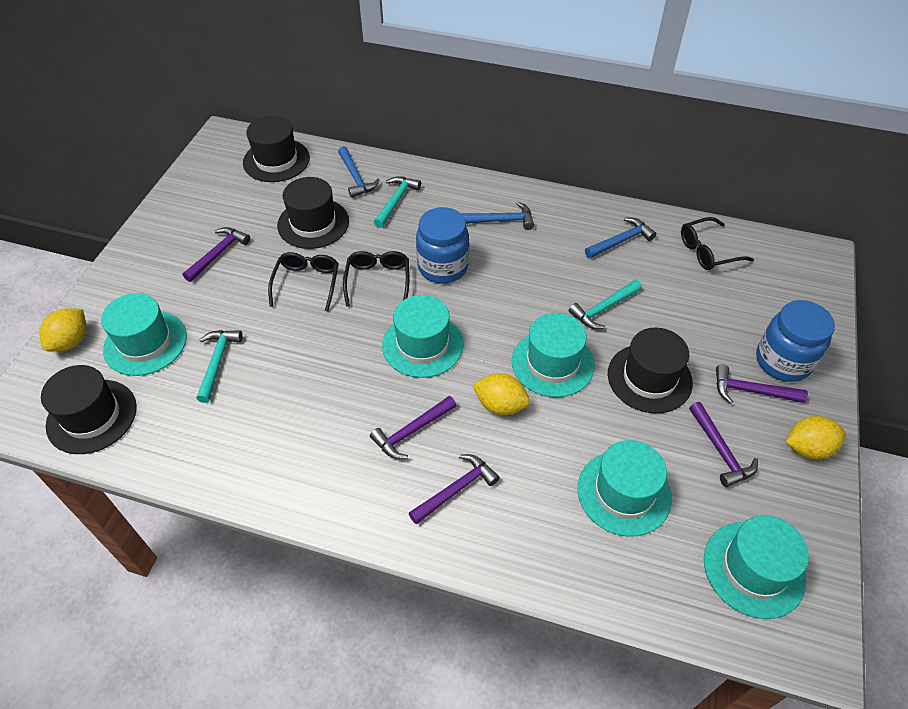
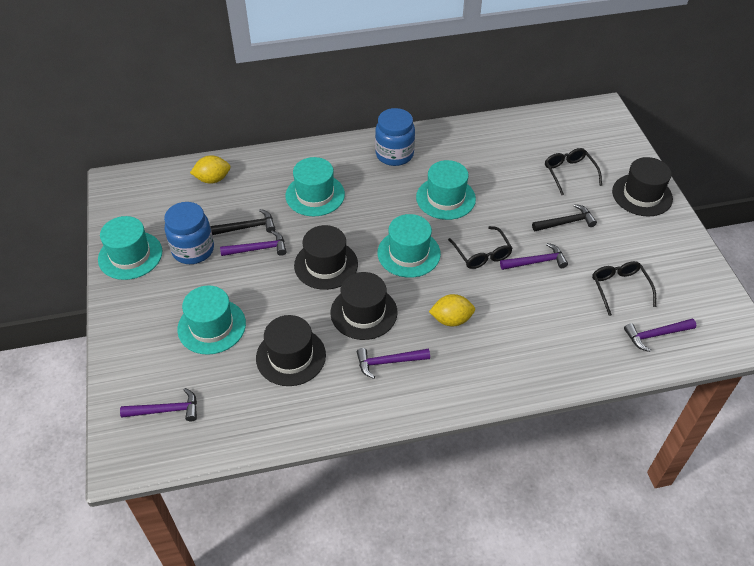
black hammer: none = 0 -> [210,209,275,235] [532,204,597,231] = 2
blue hammer: [338,147,380,198] [461,202,534,230] [585,218,656,259] = 3 -> none = 0
turquoise hammer: [196,330,243,403] [374,176,421,228] [569,280,642,329] = 3 -> none = 0
yellow lemon: [40,309,86,352] [473,373,530,415] [786,416,846,459] = 3 -> [190,155,231,184] [429,294,475,327] = 2

